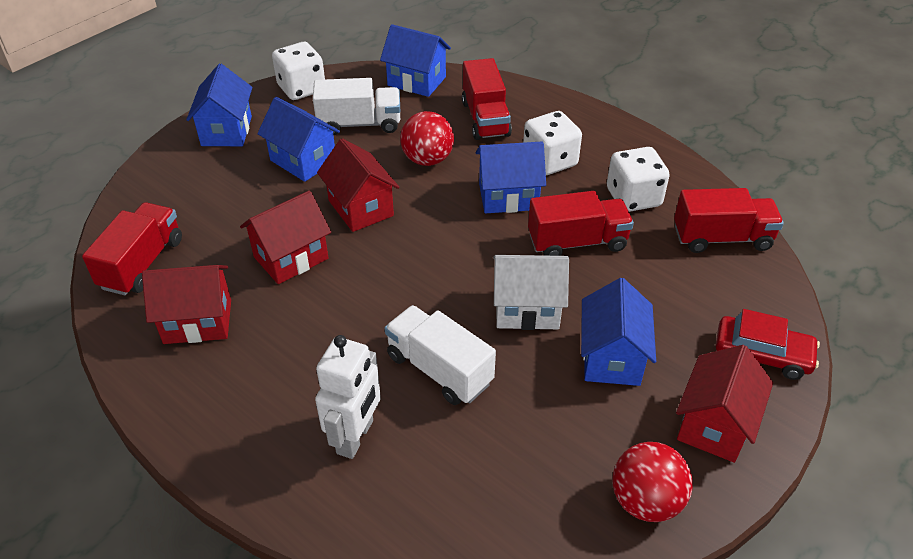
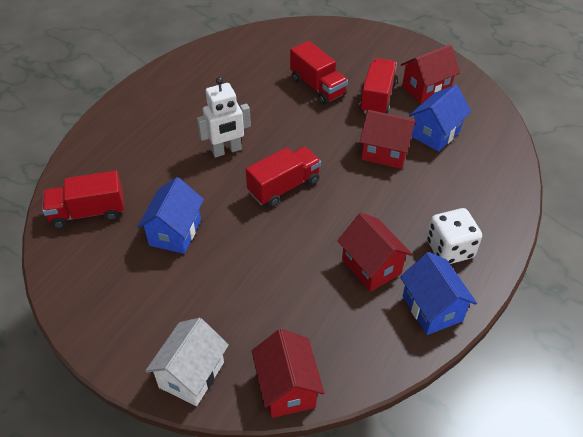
blue house: [186,64,252,146] [257,97,340,182] [380,24,451,97] [476,142,546,213] [581,278,656,386] = 5 -> [137,177,204,254] [400,252,477,335] [409,85,471,152] = 3
red ball: [400,111,454,166] [613,442,693,522] = 2 -> none = 0
red car: [716,309,820,380] = 1 -> none = 0
white dice: [272,42,325,100] [523,111,582,175] [607,147,670,212] = 3 -> [427,208,482,264] = 1
white truck: [313,78,400,135] [385,305,496,405] = 2 -> none = 0

